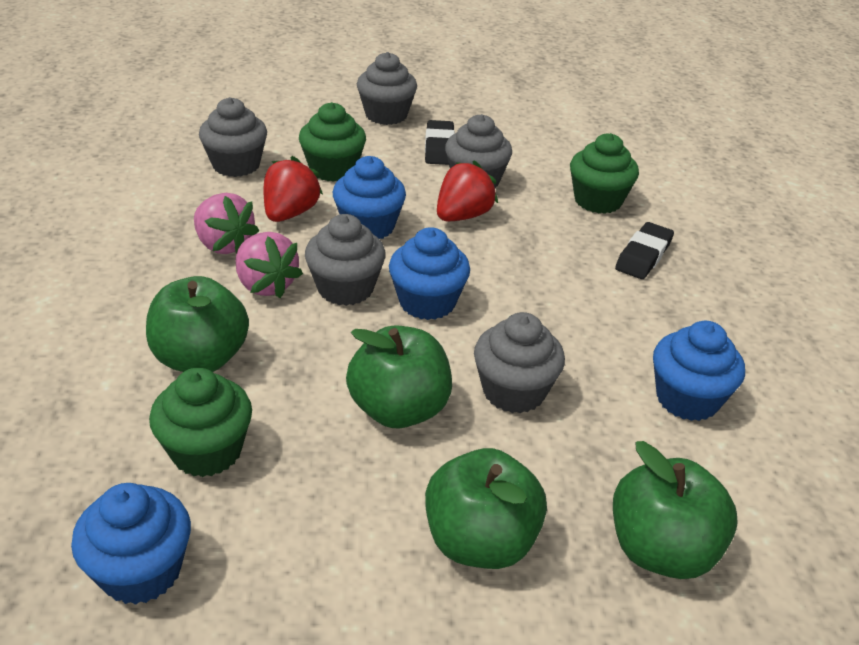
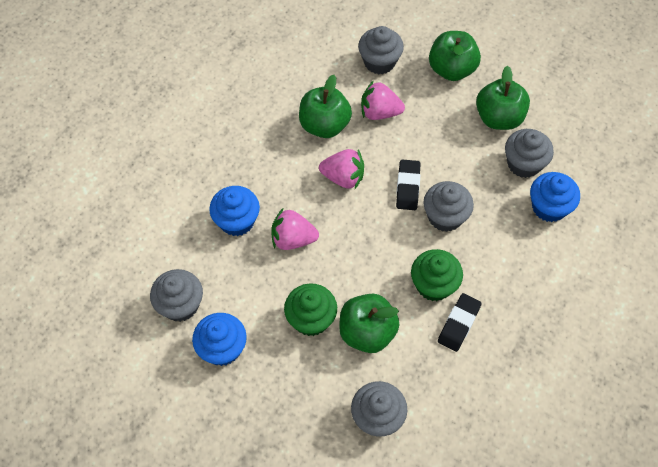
blue cupcake: [71,483,191,605] [333,156,406,239] [389,227,470,320] [653,321,745,421] = 4 -> [192,313,247,366] [209,186,260,236] [530,172,580,222] = 3
green cupcake: [149,368,252,477] [299,102,366,182] [570,133,639,214] = 3 -> [284,283,337,336] [411,249,463,301] = 2
pink strawberry: [194,193,259,254] [236,232,303,298] = 2 -> [271,207,319,250] [319,149,364,189] [361,80,405,120] = 3
red strawberry: [264,156,323,222] [437,160,498,221] = 2 -> none = 0

